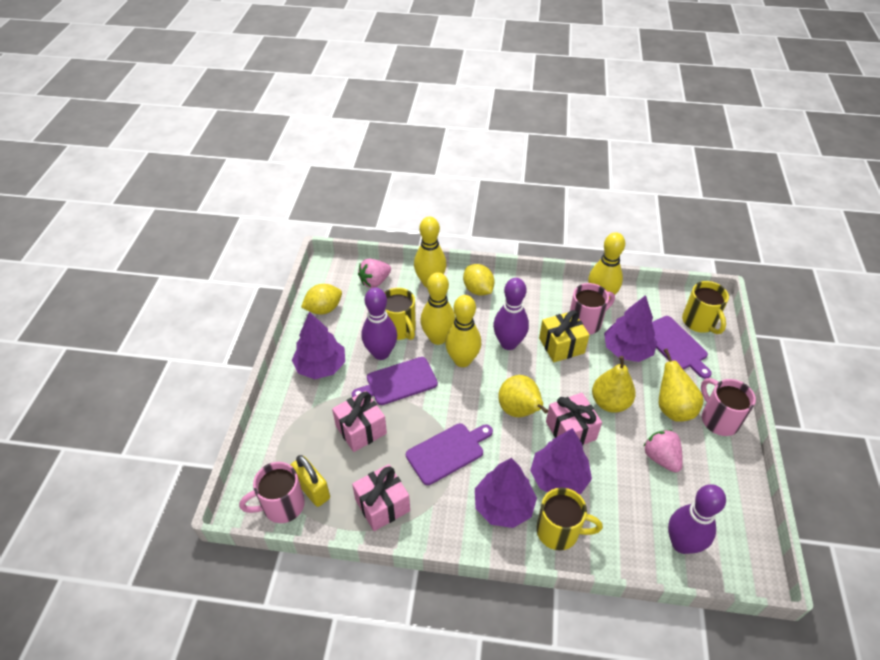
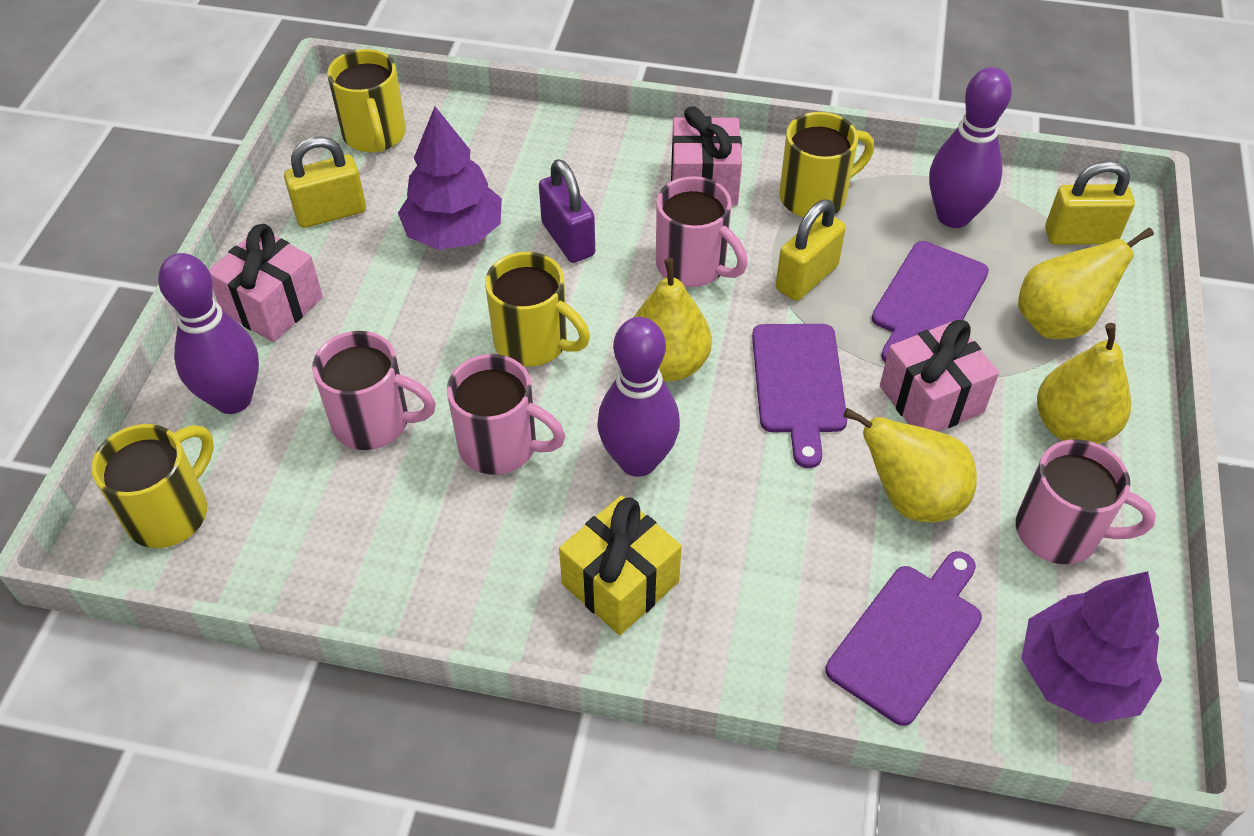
pink mug: [239,462,305,523] [570,283,615,335] [701,378,756,436] = 3 -> [312,331,436,450] [447,354,565,475] [656,176,748,287] [1016,439,1156,564] = 4
pink strawberry: [358,259,391,288] [644,430,683,472] = 2 -> none = 0
purple padlock: none = 0 -> [539,159,595,263] = 1
purple tree: [292,312,345,379] [475,458,537,528] [530,428,592,495] [604,295,657,362] = 4 -> [398,107,502,250] [1021,571,1162,723] = 2
yellow bowling pin: [414,217,446,287] [420,272,455,345] [445,295,481,367] [588,232,625,300] = 4 -> none = 0
yellow lemon: [301,284,342,314] [463,264,495,296] = 2 -> none = 0
yellow mug: [384,288,416,340] [536,488,603,550] [682,281,729,334] = 3 -> [91,424,214,548] [327,49,406,152] [485,252,590,367] [779,112,874,217] = 4
yellow padlock: [291,455,330,507] = 1 -> [284,136,366,228] [776,199,846,301] [1045,160,1135,245] = 3
yellow pear: [498,375,548,417] [592,356,636,413] [659,349,704,422] = 3 -> [633,258,712,381] [843,408,977,522] [1018,228,1154,339] [1037,323,1131,444] = 4

